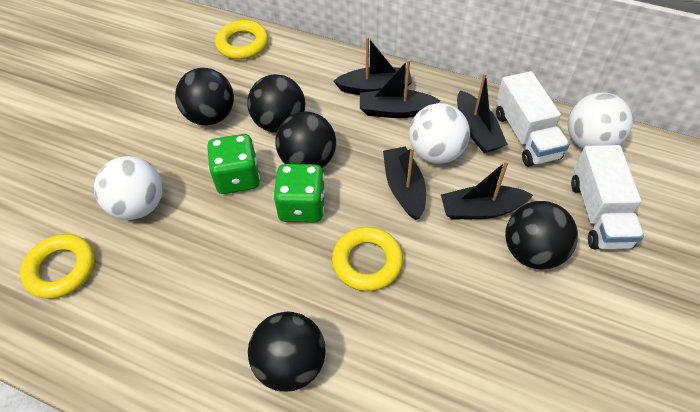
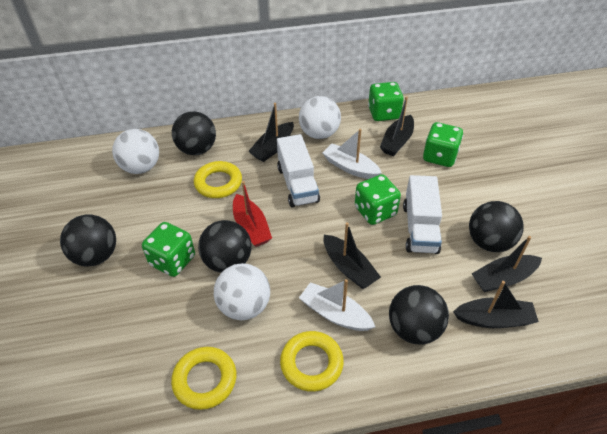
green dice: [207,134,260,194] [273,164,325,223] = 2 -> [142,222,195,277] [355,174,401,225] [368,82,404,121] [423,122,463,167] = 4
red boat: none = 0 -> [233,181,272,247] = 1
white boat: none = 0 -> [299,279,375,331] [322,129,382,179] = 2

